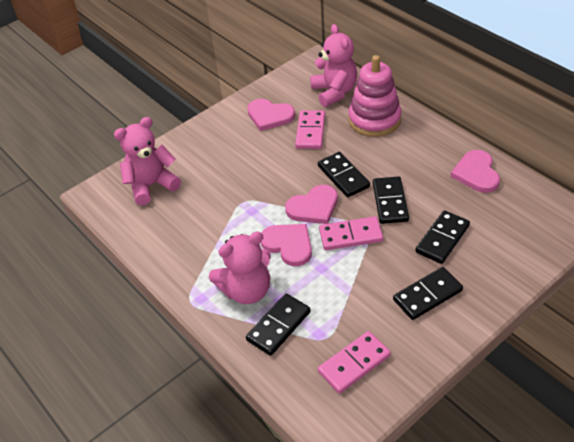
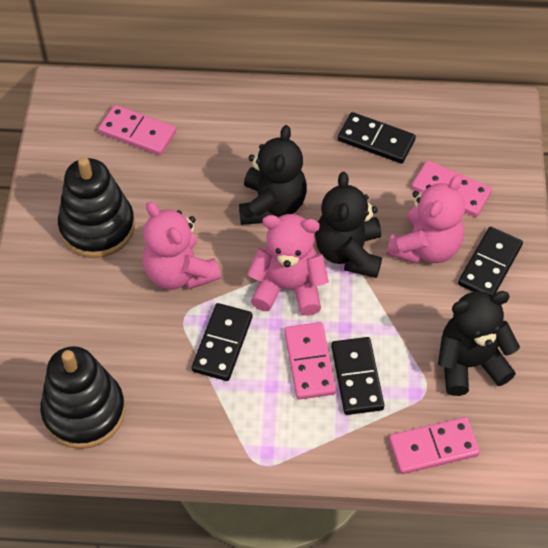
black domino: [246,294,311,356] [318,152,370,197] [373,176,409,224] [393,267,463,320] [415,210,470,264] = 5 -> [192,303,253,381] [331,337,384,415] [338,112,416,164] [458,227,523,295] = 4
black stacking toy: none = 0 -> [40,346,125,449] [58,157,135,258] = 2
black teddy bear: none = 0 -> [239,125,307,225] [315,172,382,278] [438,291,520,396] = 3
pink domino: [295,110,325,149] [318,331,391,394] [319,216,383,250] = 3 -> [99,105,176,155] [284,322,336,400] [389,417,480,474] [411,160,492,217] = 4
pink heart: [247,99,295,131] [261,224,312,266] [285,185,338,224] [451,150,500,193] = 4 -> none = 0
pink stacking toy: [348,55,402,137] = 1 -> none = 0

